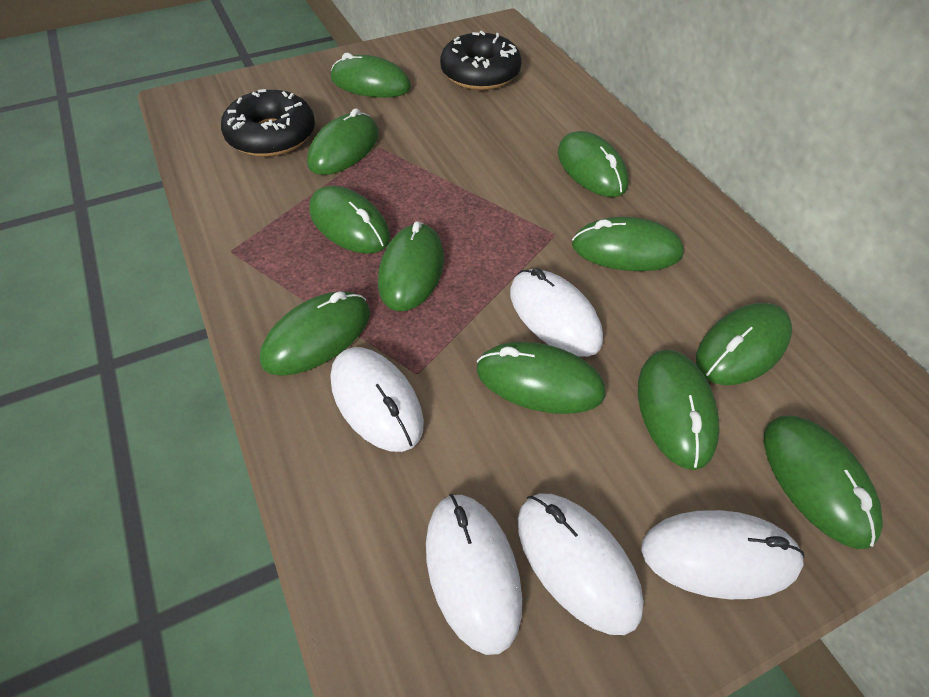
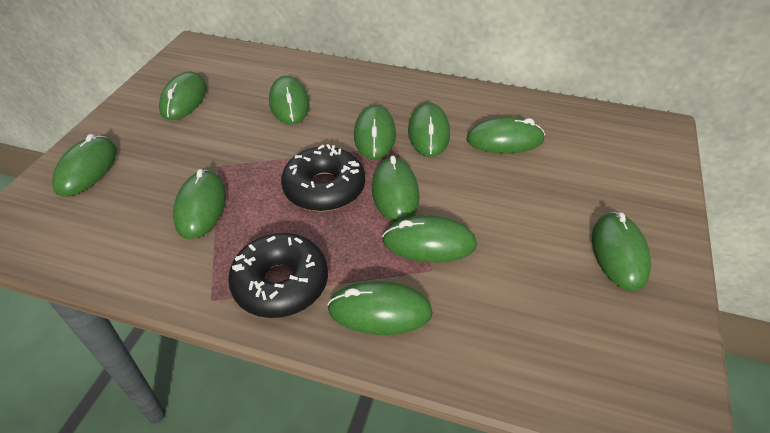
white mouse: [331,347,424,452] [426,494,522,655] [510,268,603,357] [518,493,644,635] [641,510,804,599] = 5 -> none = 0

